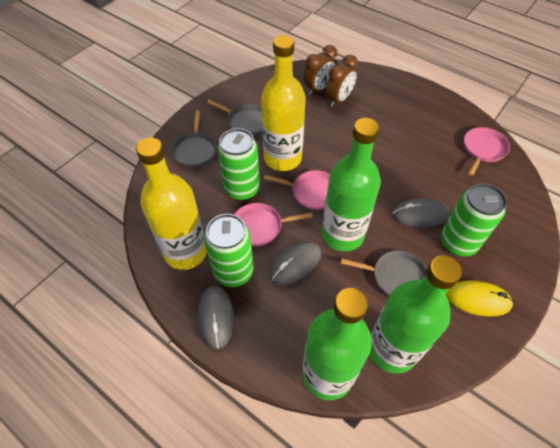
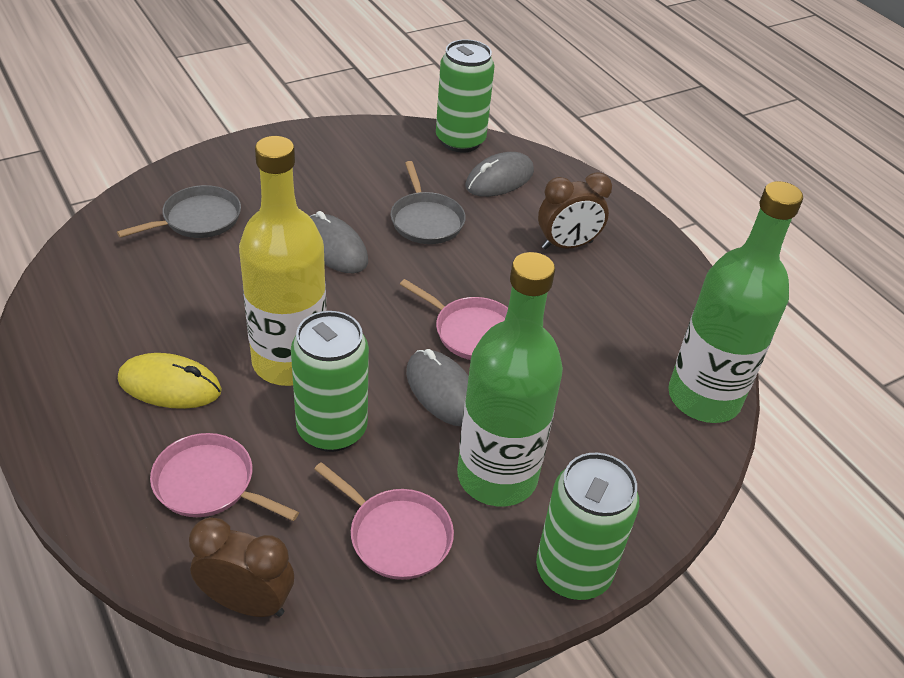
green bottle: [302,288,372,401] [322,118,381,252] [370,255,462,374] = 3 -> [457,252,563,506] [668,181,803,423] = 2
grey pan: [171,111,216,167] [207,100,262,136] [341,251,427,296] = 3 -> [117,185,241,238] [391,161,466,244] = 2
yellow bottle: [136,137,207,270] [261,35,306,171] = 2 -> [239,136,327,386] = 1

